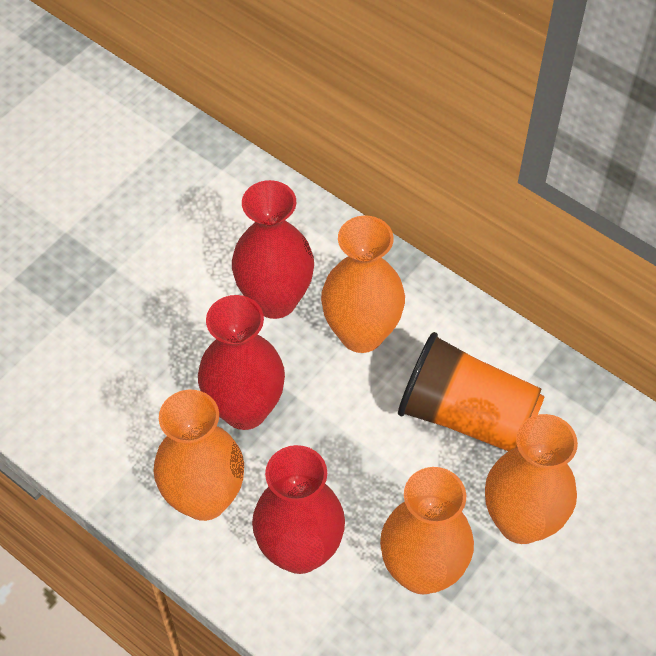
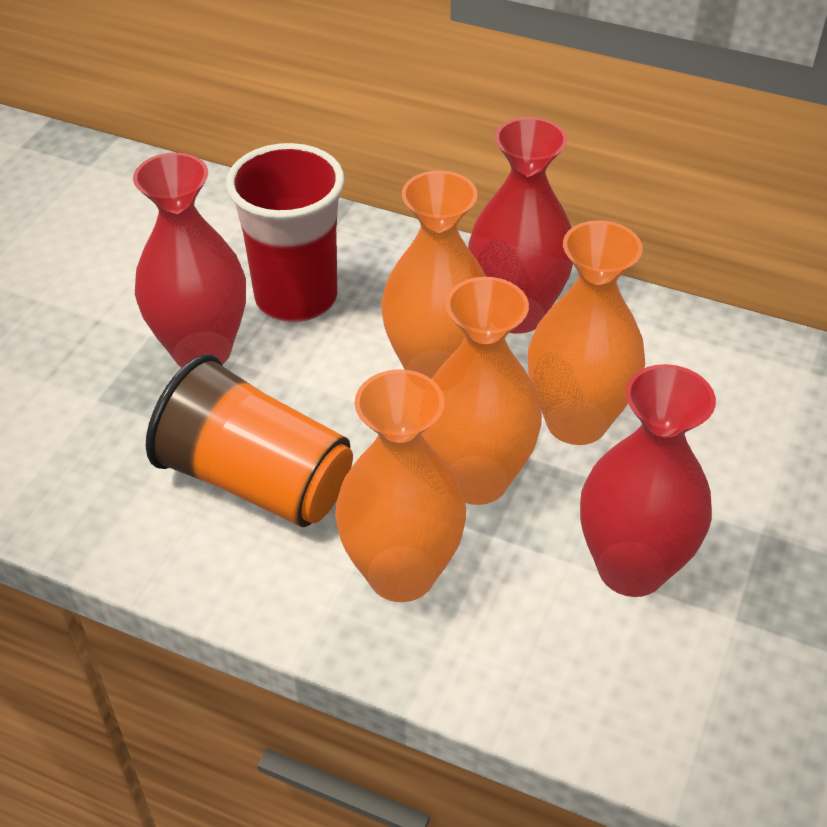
red cup: none = 0 -> [226,143,344,322] = 1

